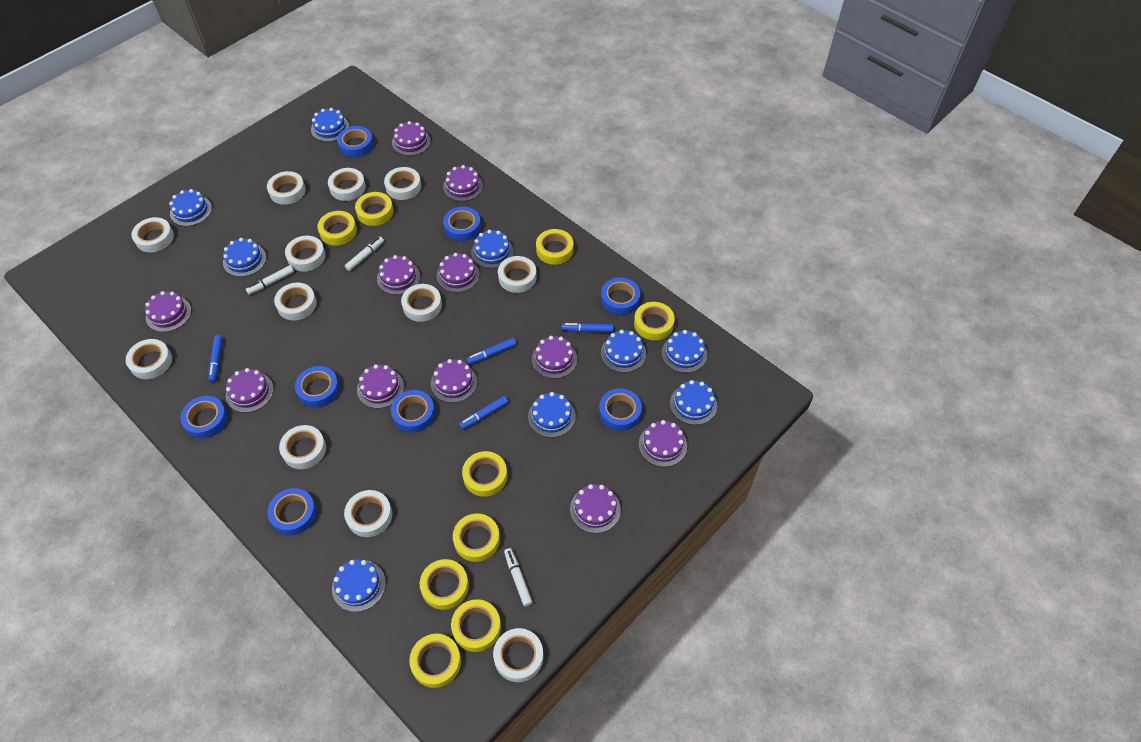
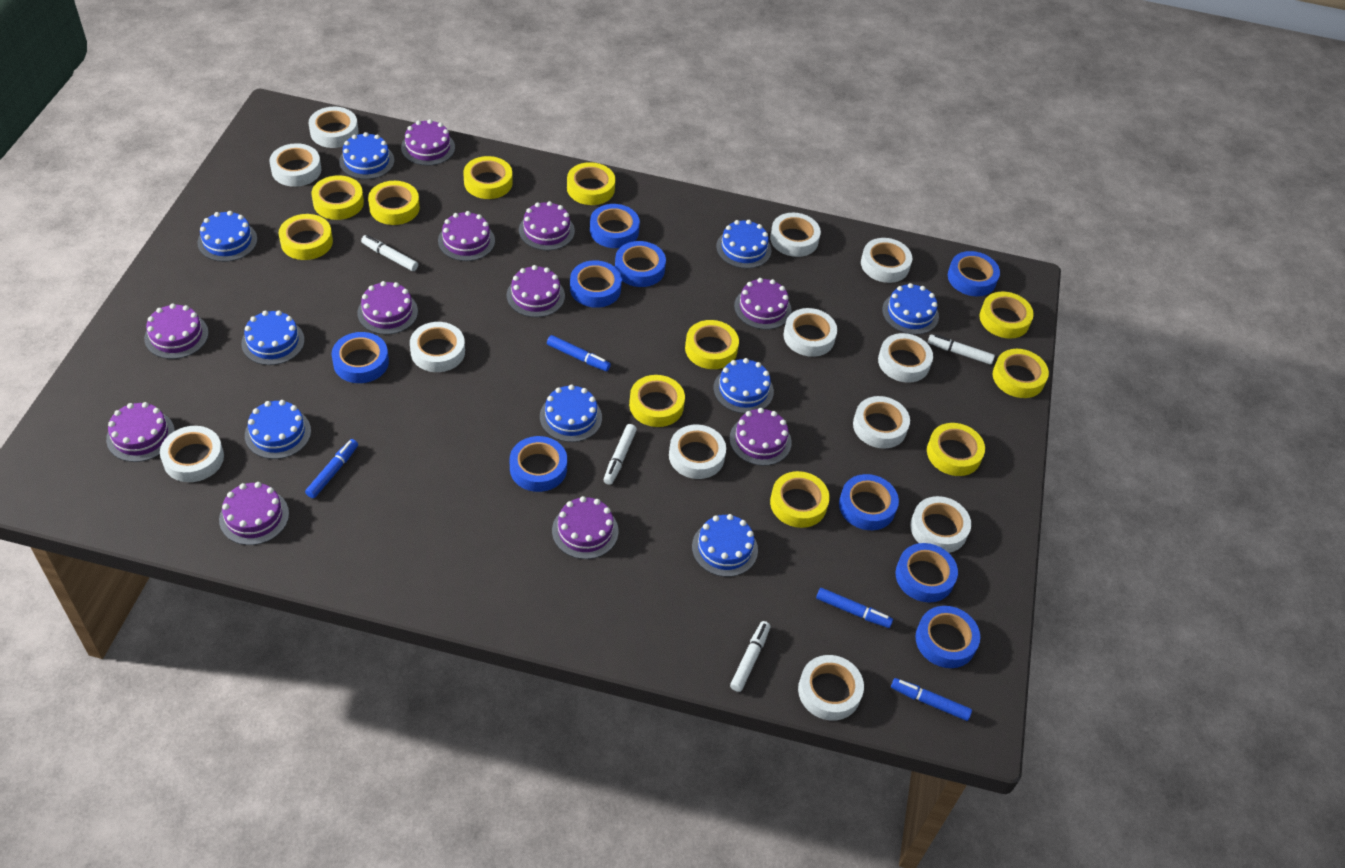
blue tape: [180,396,228,439] [267,488,317,535] [295,366,340,408] [337,126,374,157] [391,390,435,433] [443,207,481,241] [599,388,642,431] [601,277,640,315] = 8 -> [332,332,389,383] [510,436,567,492] [570,260,622,308] [590,204,640,248] [615,241,666,287] [839,474,899,530] [896,543,958,603] [915,606,980,668] [948,251,1000,296] = 9
white marker: [246,265,294,295] [345,237,384,271] [504,548,533,606] = 3 -> [361,235,418,271] [604,424,637,485] [730,621,770,692] [928,334,995,365] = 4
yellow tape: [317,211,357,246] [355,192,393,226] [409,634,461,688] [420,559,469,610] [451,599,501,652] [453,513,500,562] [462,451,507,497] [536,229,574,265] [634,302,675,340] = 9 -> [279,214,333,260] [312,175,364,220] [368,181,420,225] [463,156,513,199] [567,162,615,205] [629,375,685,427] [685,320,739,369] [770,471,830,528] [927,423,985,476] [980,292,1034,338] [993,349,1049,398] = 11

